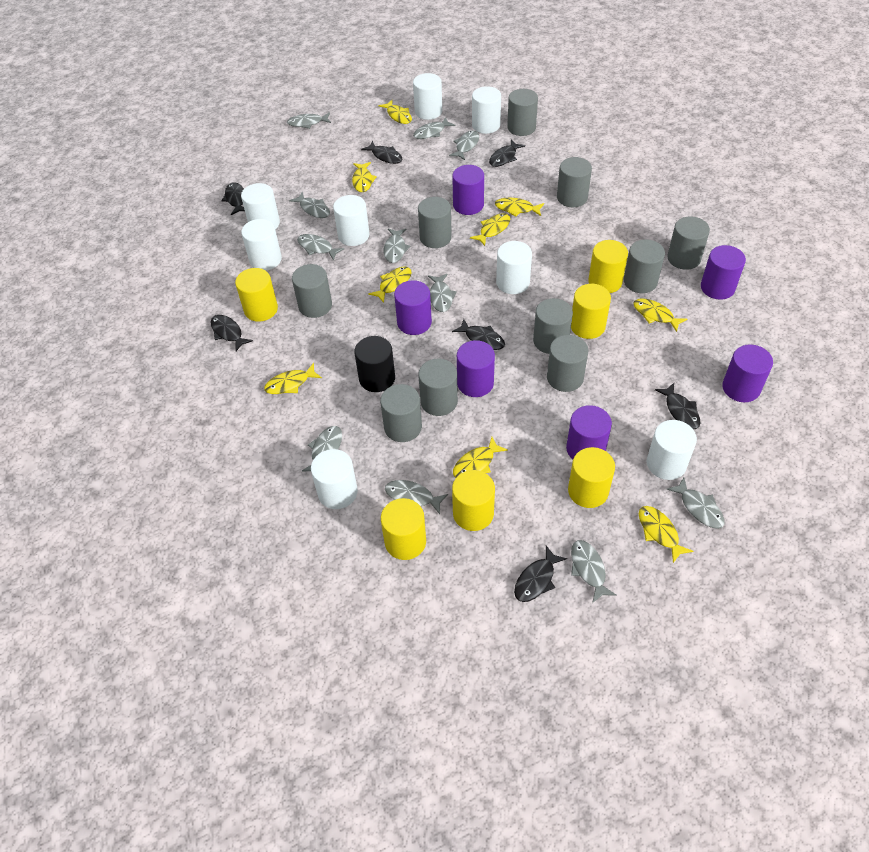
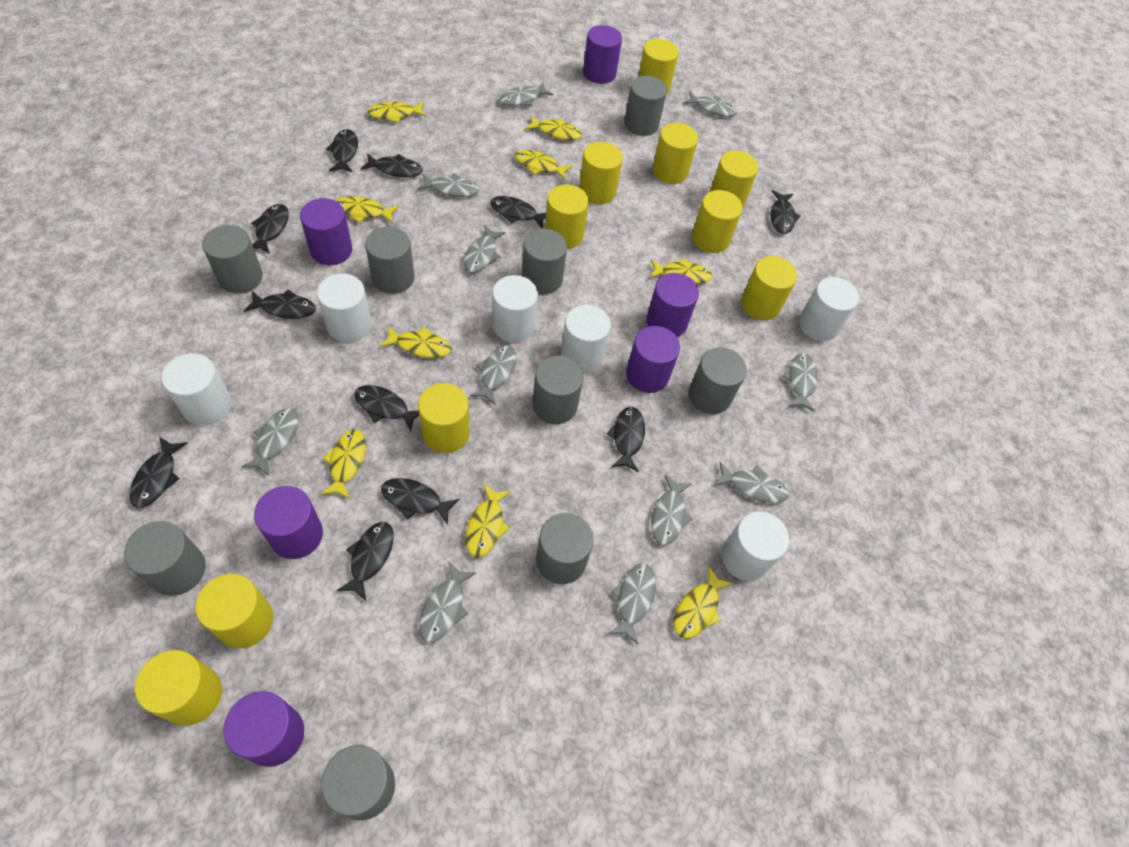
black cylinder: [354,336,395,392] = 1 -> none = 0
black fish: [211,315,253,351] [222,182,245,215] [361,141,402,164] [452,319,505,350] [489,140,525,167] [514,546,567,602] [655,383,700,429] = 7 -> [130,437,188,508] [244,290,316,319] [251,204,289,254] [326,129,358,172] [337,522,394,601] [354,385,419,431] [361,153,423,177] [381,478,460,525] [490,196,546,229] [607,407,645,472] [770,190,801,234] = 11
grey cylinder: [292,264,332,318] [380,384,422,442] [418,197,452,248] [418,359,458,416] [507,89,538,136] [533,298,573,354] [547,335,588,392] [557,157,592,207] [624,239,665,293] [667,217,710,270] = 10 -> [124,521,206,596] [202,225,263,294] [321,745,395,820] [365,227,415,294] [522,229,567,294] [533,356,583,424] [536,513,594,584] [624,76,667,136] [689,347,747,414] = 9
white cylinder: [241,183,280,229] [241,219,282,271] [311,449,358,509] [333,195,369,246] [413,73,442,120] [472,86,501,134] [496,241,532,294] [647,420,697,480] = 8 -> [161,353,231,425] [317,274,371,342] [492,275,538,343] [561,305,611,372] [721,511,789,581] [799,277,859,341] = 6
yellow cylinder: [235,268,278,322] [381,498,426,560] [452,470,495,531] [568,447,615,508] [571,284,611,339] [588,240,628,293] = 6 -> [135,650,222,726] [195,574,273,648] [418,383,470,453] [545,185,589,249] [579,142,623,204] [638,39,679,95] [652,123,698,184] [692,190,743,253] [710,151,759,207] [741,256,797,320] = 10

